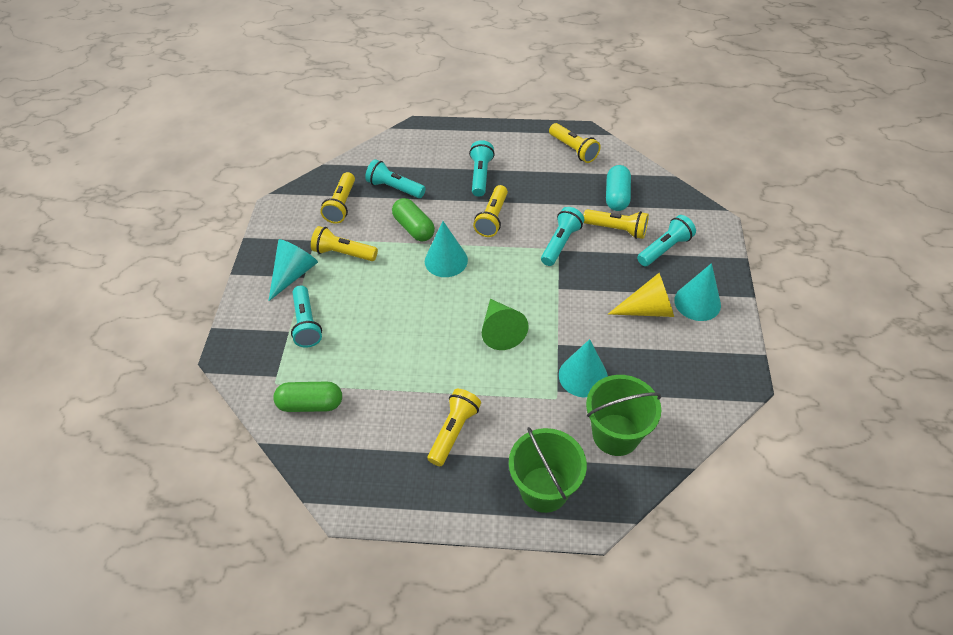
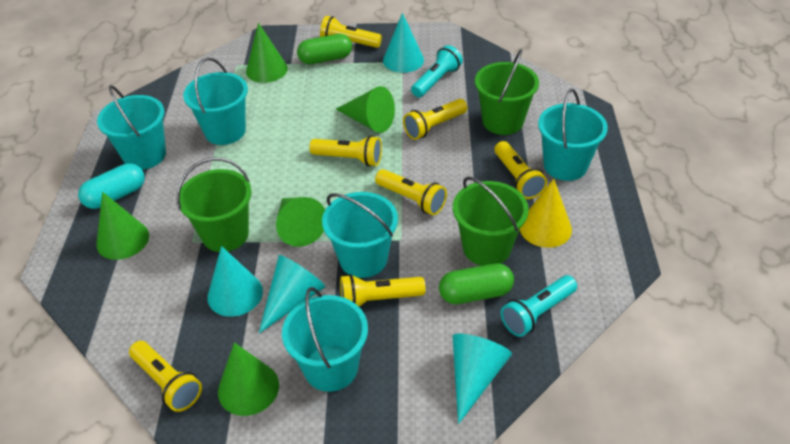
green bucket: [509,427,587,513] [586,375,661,456] = 2 -> [176,158,252,252] [453,177,529,266] [475,50,539,135] = 3
green cone: [482,299,529,350] = 1 -> [97,192,149,260] [218,342,279,416] [246,23,288,83] [276,197,325,247] [336,86,395,133] = 5
turquoise bucket: none = 0 -> [97,85,166,170] [183,58,248,145] [282,287,368,392] [322,192,398,278] [538,89,608,181] = 5
turquoise flashlight: [291,286,322,347] [365,159,426,198] [469,140,495,197] [541,207,584,266] [637,215,696,266] = 5 -> [411,45,463,97] [501,275,577,337] = 2
yellow flashlight: [311,226,378,261] [320,172,355,223] [427,389,481,466] [473,185,508,237] [549,123,600,163] [583,209,649,239] = 6 -> [129,341,202,412] [309,135,382,166] [320,16,382,48] [340,274,426,307] [375,169,447,215] [403,99,467,140] [495,141,547,199] = 7

